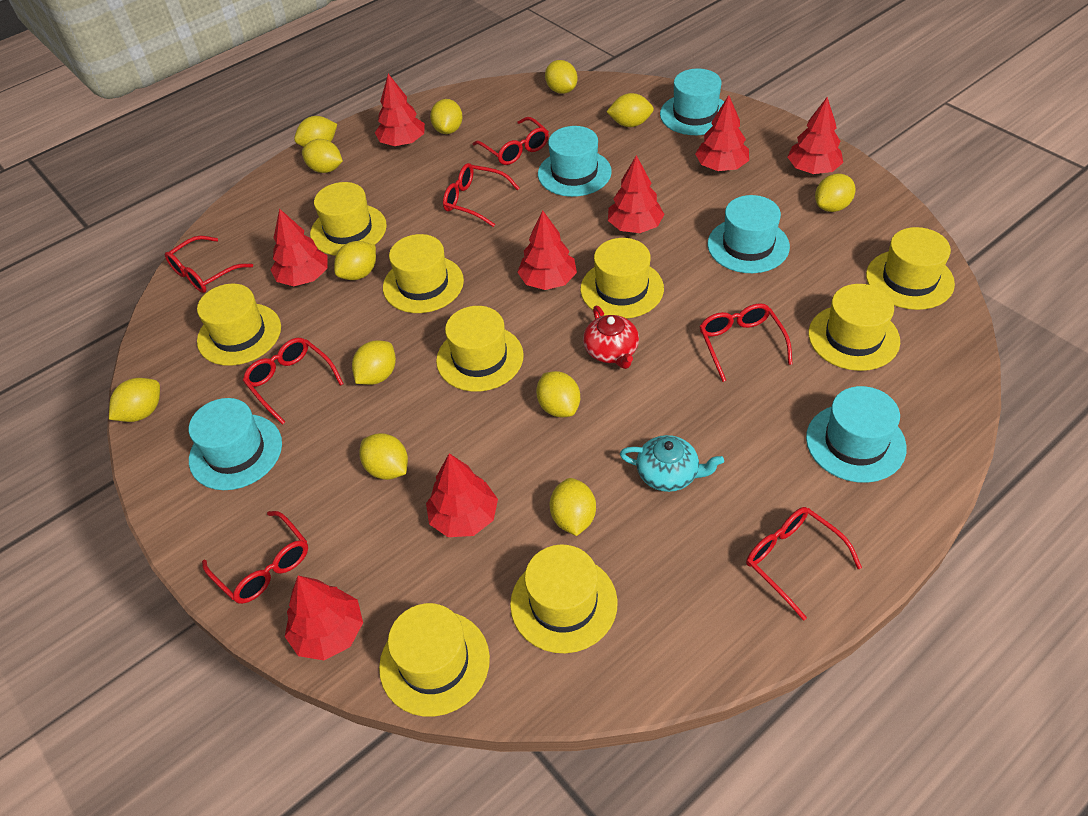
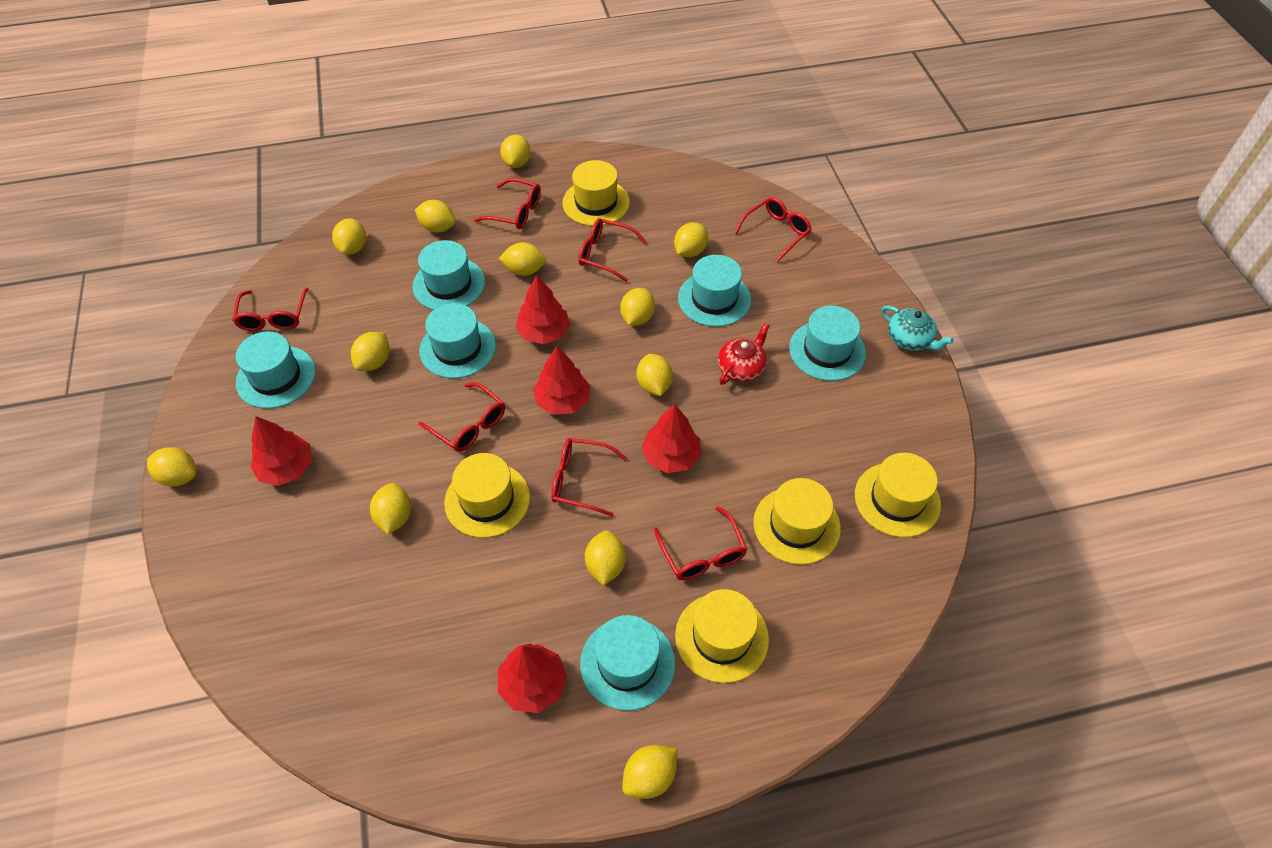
red tree: [271,208,328,286] [285,576,363,660] [375,74,425,146] [426,453,498,537] [517,210,577,290] [608,155,665,233] [695,95,749,171] [787,97,843,174] = 8 -> [250,416,312,486] [498,643,567,713] [515,275,570,344] [533,346,590,415] [642,404,701,473] = 5
turquoise hat: [189,398,282,490] [538,126,612,197] [660,69,724,135] [708,195,790,273] [806,386,907,483] = 5 -> [235,332,316,409] [412,240,485,310] [419,303,496,379] [580,615,675,711] [678,255,751,327] [789,306,866,381] = 6
yellow hat: [197,284,281,366] [310,182,387,256] [379,603,490,717] [383,234,464,313] [436,306,524,392] [510,545,618,653] [580,238,664,319] [809,284,900,371] [866,227,955,310] = 9 -> [444,453,530,538] [562,160,630,226] [675,589,769,683] [753,478,841,565] [855,453,941,538] = 5

